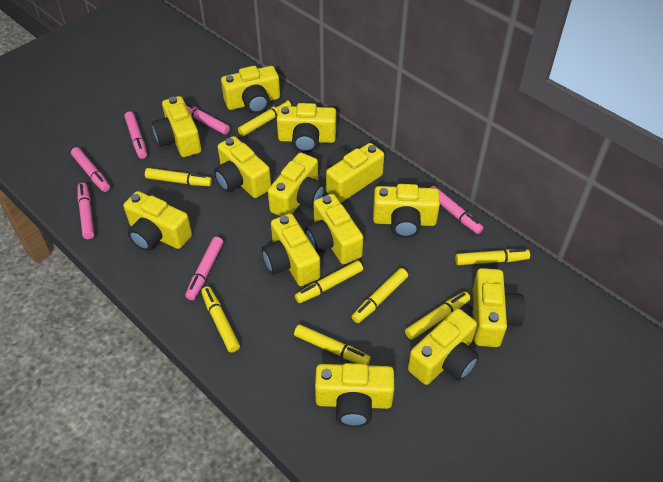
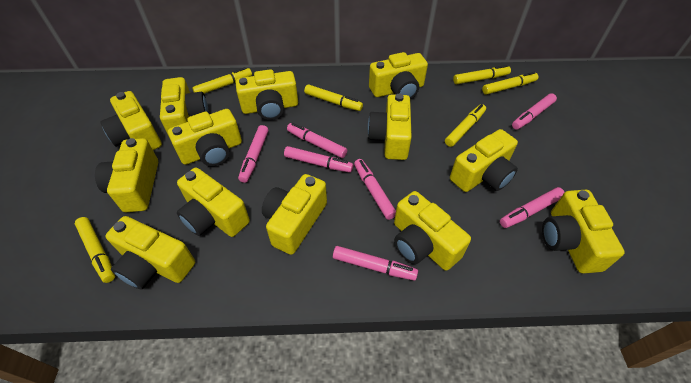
pink marker: [71,147,110,192] [78,183,94,239] [124,111,147,159] [185,102,230,135] [185,237,223,300] [430,186,484,234] = 6 -> [238,125,268,183] [284,146,353,173] [287,123,347,158] [333,246,418,281] [354,159,396,220] [500,187,565,228] [512,93,557,130] = 7
yellow marker: [145,168,212,186] [201,286,240,353] [238,100,291,136] [294,324,371,365] [295,260,363,303] [352,268,408,323] [405,292,470,340] [455,249,530,265] = 8 -> [75,217,115,283] [192,67,252,94] [304,84,363,111] [445,104,486,147] [453,65,511,84] [482,72,538,95] = 6

